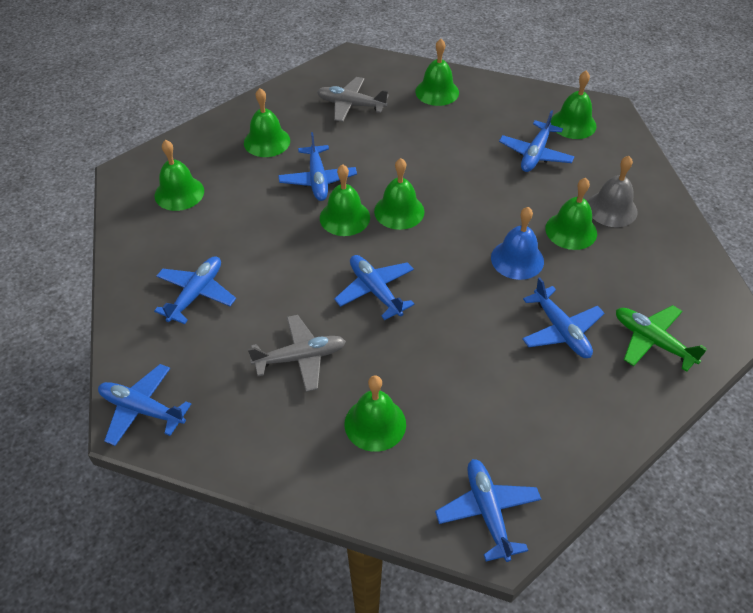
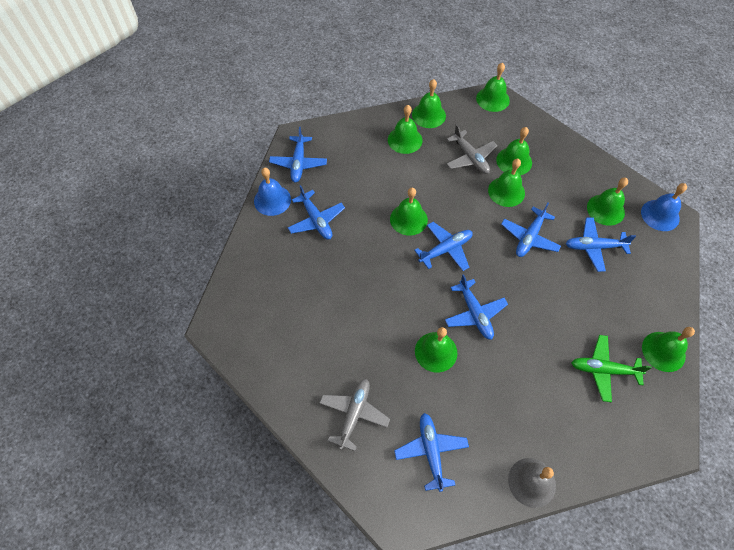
blue bell: [491,207,544,280] = 1 -> [254,168,291,216] [641,183,687,231] = 2
green bell: [155,140,204,211] [244,88,290,157] [320,164,370,236] [344,375,406,452] [374,158,424,230] [415,39,459,106] [545,178,597,250] [551,71,597,139] = 8 -> [388,105,422,154] [390,188,428,236] [412,79,446,128] [415,327,457,372] [476,63,510,112] [488,159,525,207] [496,127,532,175] [587,177,628,226] [642,327,695,372] = 9

